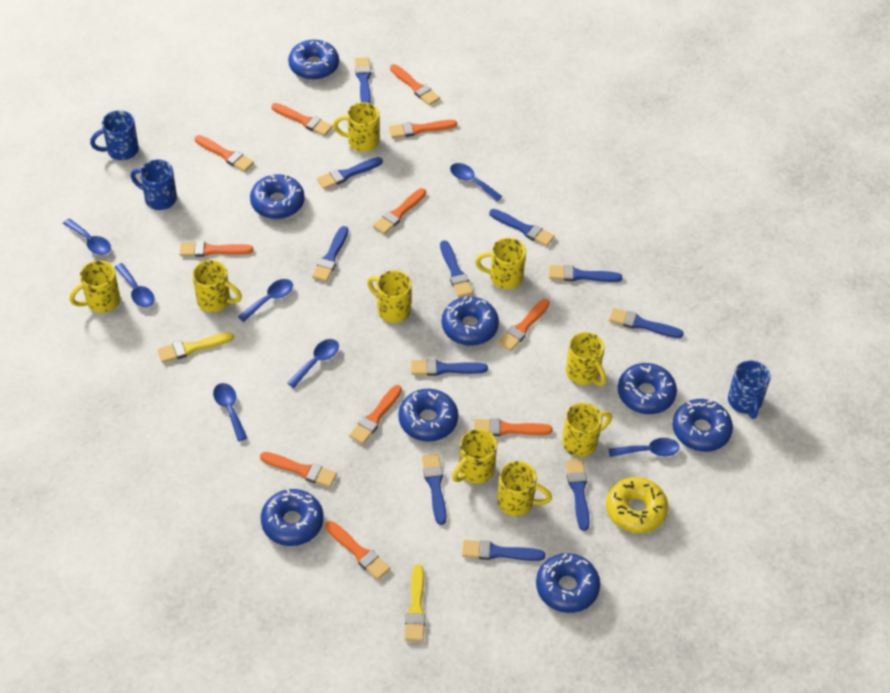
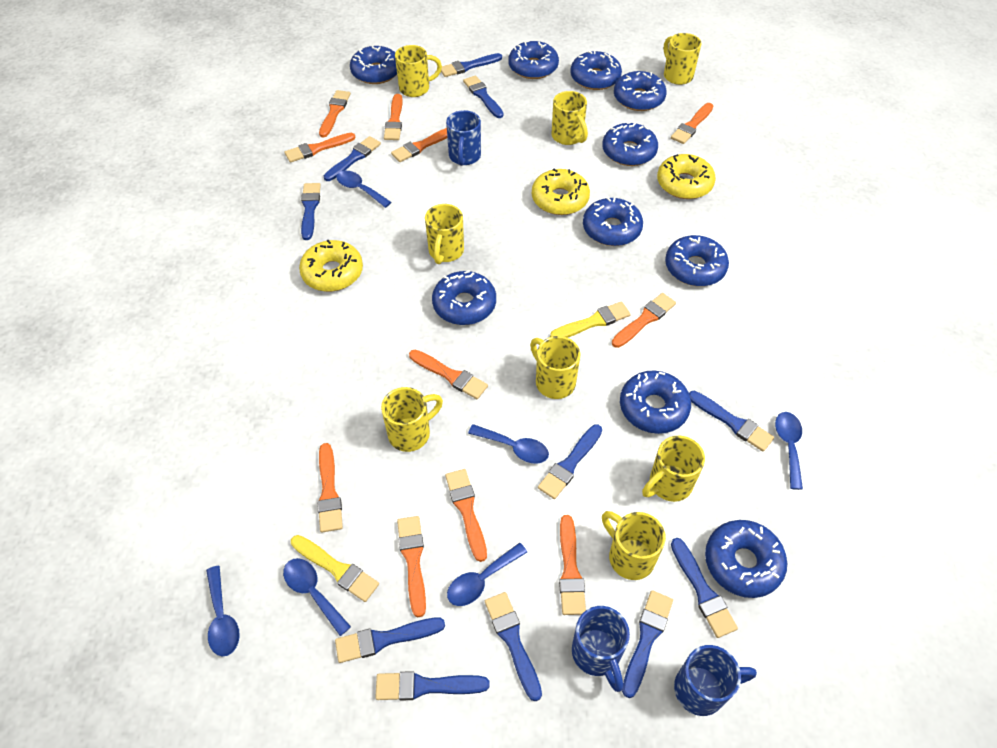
blue donut: [250,174,305,219] [261,489,324,546] [288,40,339,80] [398,389,458,441] [442,296,499,346] [536,553,600,613] [618,363,677,414] [673,399,733,452] = 8 -> [350,46,397,84] [432,270,496,325] [508,40,559,79] [570,51,622,90] [583,197,643,246] [602,121,658,166] [614,71,667,111] [620,370,691,434] [665,235,729,286] [705,520,787,598] = 10
blue spoon: [63,219,111,255] [115,263,155,307] [213,383,247,441] [238,279,293,322] [287,339,339,388] [450,163,502,201] [608,438,680,457] = 7 -> [206,566,240,657] [283,558,351,636] [336,171,391,208] [447,543,527,606] [468,424,549,464] [775,412,803,490] = 6
yellow donut: [606,477,668,533] = 1 -> [299,240,363,292] [532,169,590,215] [657,154,716,199] = 3
yellow mug: [69,260,120,313] [192,260,242,312] [333,102,379,152] [367,271,412,323] [452,429,497,484] [475,238,526,289] [497,461,552,516] [562,403,612,457] [566,332,606,386] = 9 -> [381,387,443,452] [395,45,442,97] [425,204,464,264] [530,336,580,399] [552,91,588,145] [602,511,666,580] [642,436,705,502] [664,33,701,85] = 8

